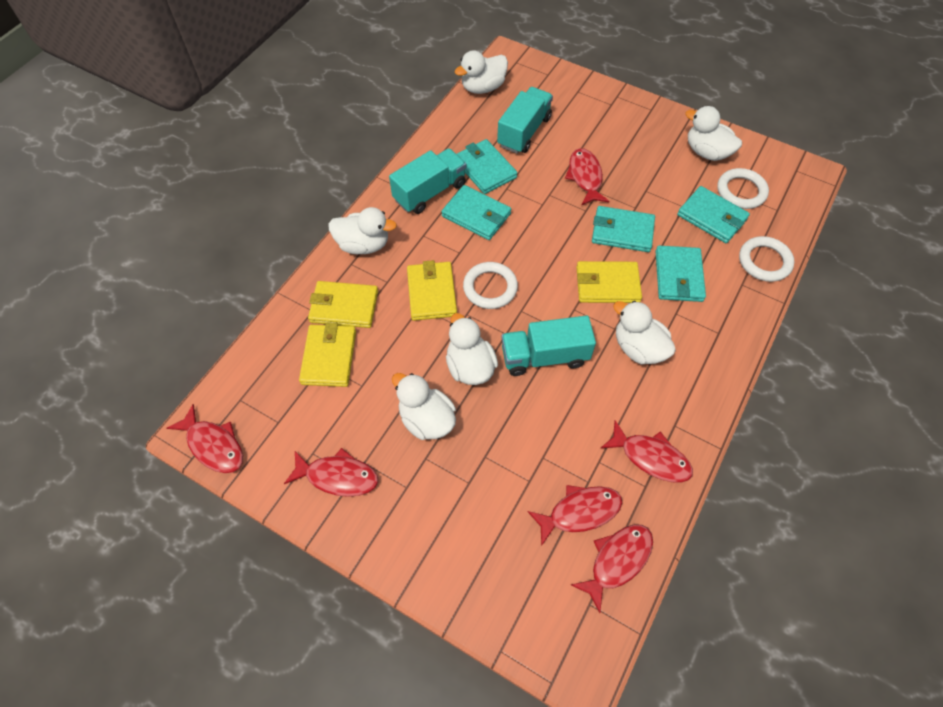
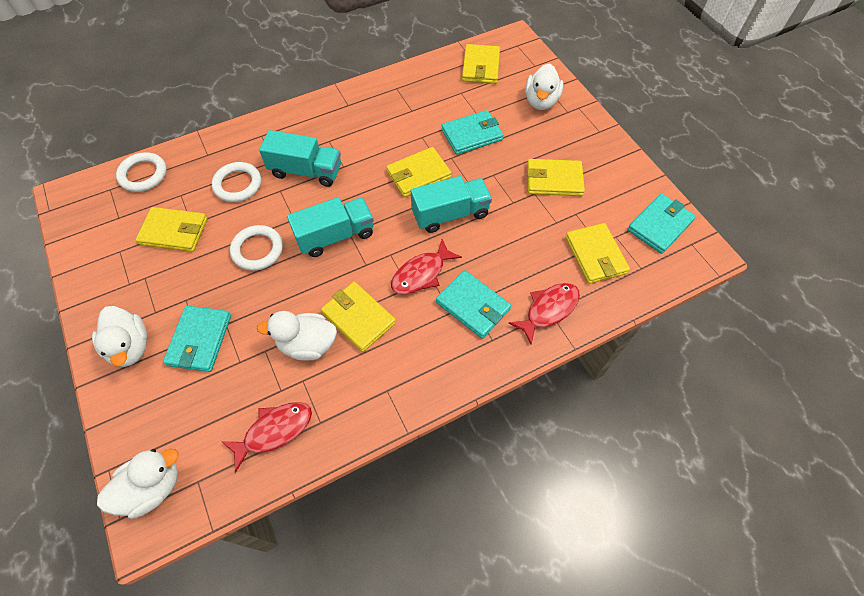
red fish: [167,404,243,473] [284,448,378,497] [527,485,623,546] [565,148,609,205] [571,524,653,613] [601,420,693,483] = 6 -> [222,402,312,472] [391,239,462,294] [509,283,580,345] = 3
turquoise wallet: [441,185,511,240] [457,139,517,194] [592,206,655,252] [656,246,706,302] [677,186,750,243] = 5 -> [163,306,231,372] [436,270,511,339] [441,110,503,155] [627,194,696,254] = 4
white duck: [328,207,397,254] [392,373,456,440] [446,313,498,385] [454,50,508,94] [613,301,676,364] [685,106,742,161] = 6 -> [92,306,147,367] [97,449,179,519] [257,311,337,361] [525,63,563,110] = 4
yellow wallet: [299,322,356,387] [308,281,378,328] [407,260,457,321] [576,261,642,303] = 4 -> [136,207,207,252] [321,282,396,352] [386,147,451,197] [462,44,500,84] [527,159,585,196] [565,223,630,284] = 6

